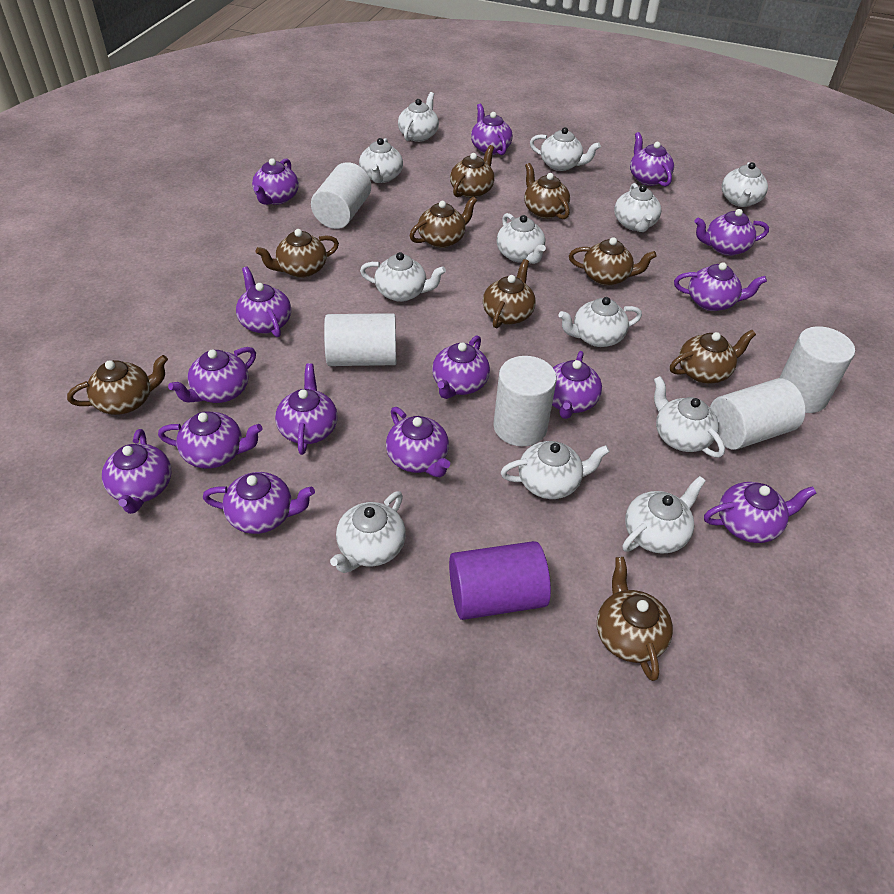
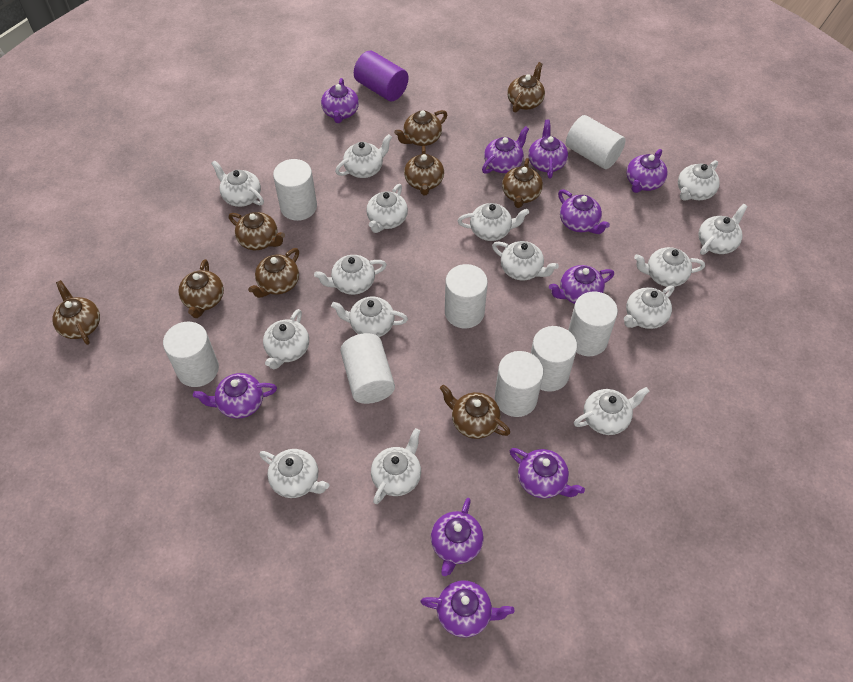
purple teapot: [102,429,171,514] [158,411,263,469] [168,347,256,403] [203,472,315,534] [236,267,291,337] [252,158,299,205] [275,363,337,455] [386,407,450,477] [432,335,490,399] [471,104,513,155] [552,351,602,419] [630,132,674,187] [674,262,767,311] [694,209,769,256] [704,482,816,543] = 15 -> [193,373,277,419] [321,78,359,123] [420,580,514,638] [431,498,484,576] [482,126,529,174] [510,448,585,499] [528,120,568,178] [549,265,614,304] [558,190,610,234] [626,149,668,193] = 10
white cylinder: [311,162,371,229] [324,313,396,366] [493,356,557,446] [710,378,806,450] [779,326,855,413] = 5 -> [163,322,219,387] [273,159,317,221] [340,333,395,404] [445,264,488,328] [495,351,544,417] [531,326,577,392] [566,115,626,169] [568,291,618,356] = 8
white teapot: [330,491,406,573] [359,138,403,183] [360,252,446,302] [398,92,439,142] [497,213,546,264] [501,441,610,499] [530,127,601,171] [558,297,642,347] [614,183,661,232] [622,476,706,554] [654,376,725,458] [722,162,768,207] = 12 -> [211,160,264,207] [259,449,329,498] [263,309,309,369] [314,255,387,295] [331,297,408,337] [335,134,392,178] [366,184,408,233] [371,428,421,504] [458,203,529,241] [492,241,559,280] [574,387,649,435] [624,285,674,329] [634,247,705,287] [678,160,720,201] [698,204,748,255] = 15

